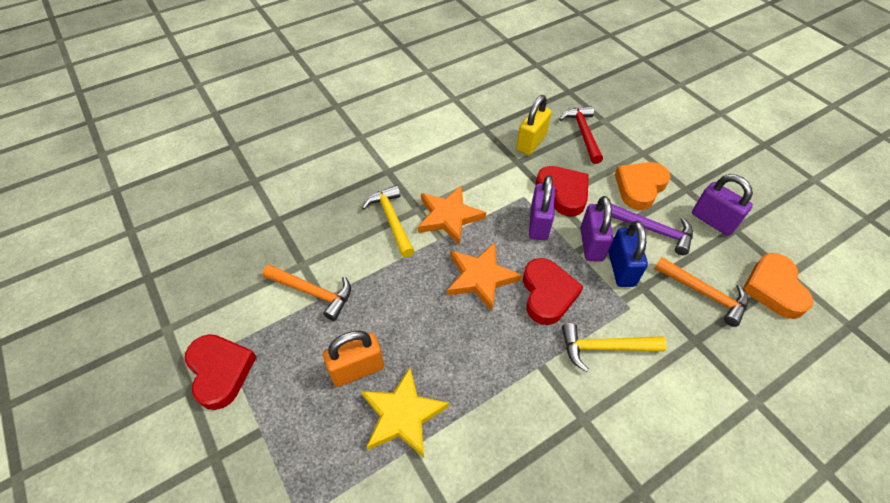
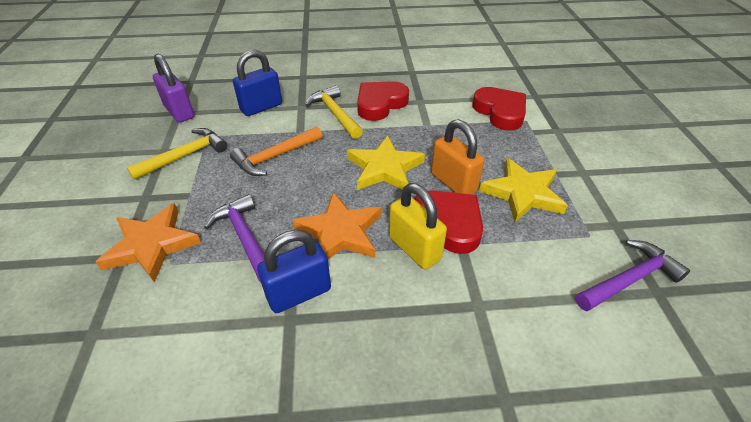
blue padlock: [609,221,648,287] = 1 -> [233,50,282,116] [257,230,331,313] = 2
orange hammer: [263,264,351,321] [654,257,748,327] = 2 -> [230,126,323,176] = 1
orange heart: [615,162,671,210] [743,253,814,319] = 2 -> none = 0
purple hammer: [611,204,693,255] = 1 -> [204,194,264,282] [575,240,690,311] = 2
purple padlock: [529,175,555,240] [580,196,614,262] [692,174,753,236] = 3 -> [153,54,194,123] = 1
red hammer: [559,106,603,164] = 1 -> none = 0
yellow star: [361,368,449,458] = 1 -> [347,135,425,190] [479,158,568,223] = 2

